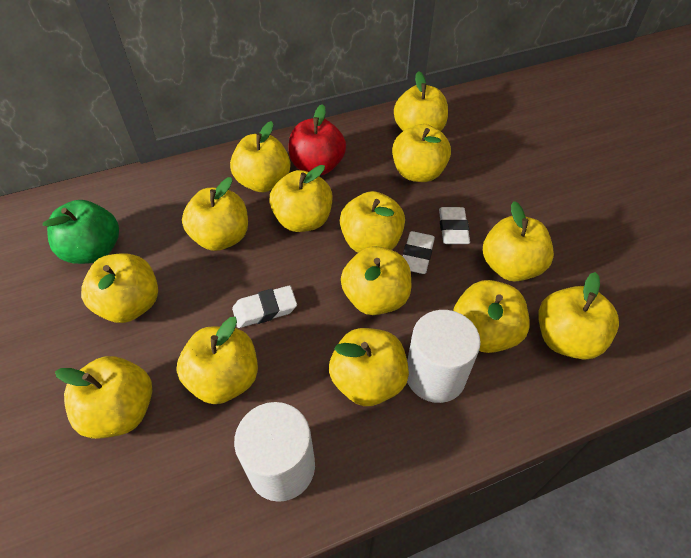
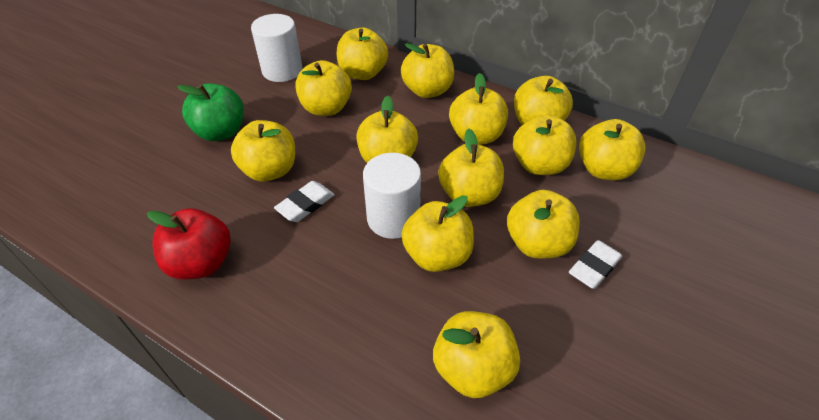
white eraser: [232,285,297,328] [403,231,435,274] [439,207,470,244] = 3 -> [274,181,335,222] [569,240,622,289] = 2
yellow apple: [55,356,152,439] [81,253,158,323] [176,317,258,404] [182,177,248,251] [230,121,291,192] [269,165,332,232] [329,328,409,406] [340,191,405,253] [341,246,411,315] [392,124,451,182] [394,71,448,131] [453,280,530,353] [483,201,554,282] [538,272,619,360] = 14 -> [231,120,295,182] [295,60,352,116] [337,28,388,80] [356,96,418,163] [401,43,454,98] [401,195,474,272] [433,311,520,398] [438,128,504,207] [449,73,508,145] [507,190,580,259] [513,114,577,175] [514,76,573,125] [579,119,646,180] = 13

